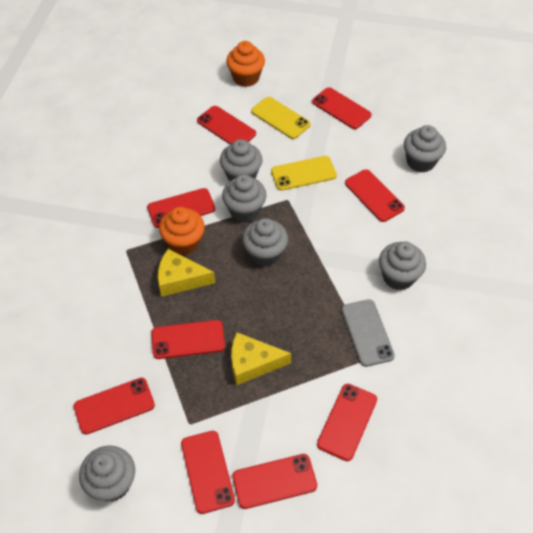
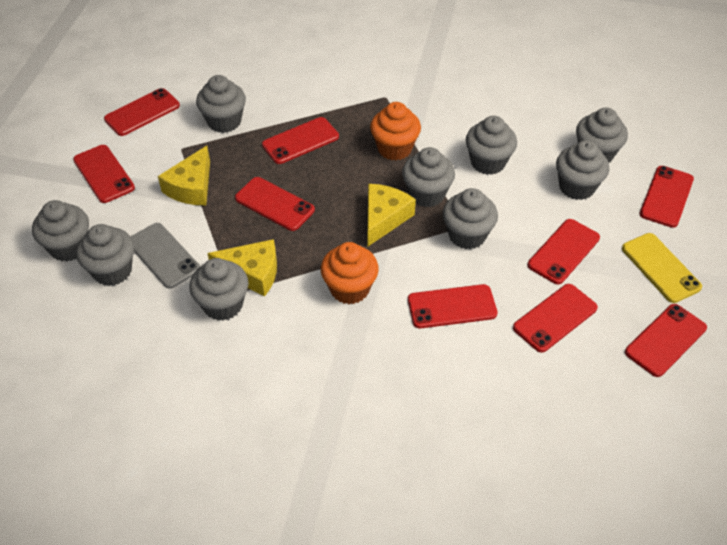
grey cupcake: [79,445,135,502] [220,139,263,181] [222,174,266,222] [242,218,288,267] [379,242,426,290] [404,125,446,173] = 6 -> [32,200,89,262] [76,224,134,286] [189,258,248,321] [196,75,246,133] [402,147,455,207] [443,188,498,249] [466,116,517,175] [556,140,609,200] [576,107,628,162] = 9
yellow cheese: [158,249,215,297] [231,332,292,385] = 2 -> [158,146,210,205] [207,239,277,297] [367,184,416,247] = 3
yellow phone: [251,97,311,139] [271,156,337,191] = 2 -> [622,233,702,303] = 1

